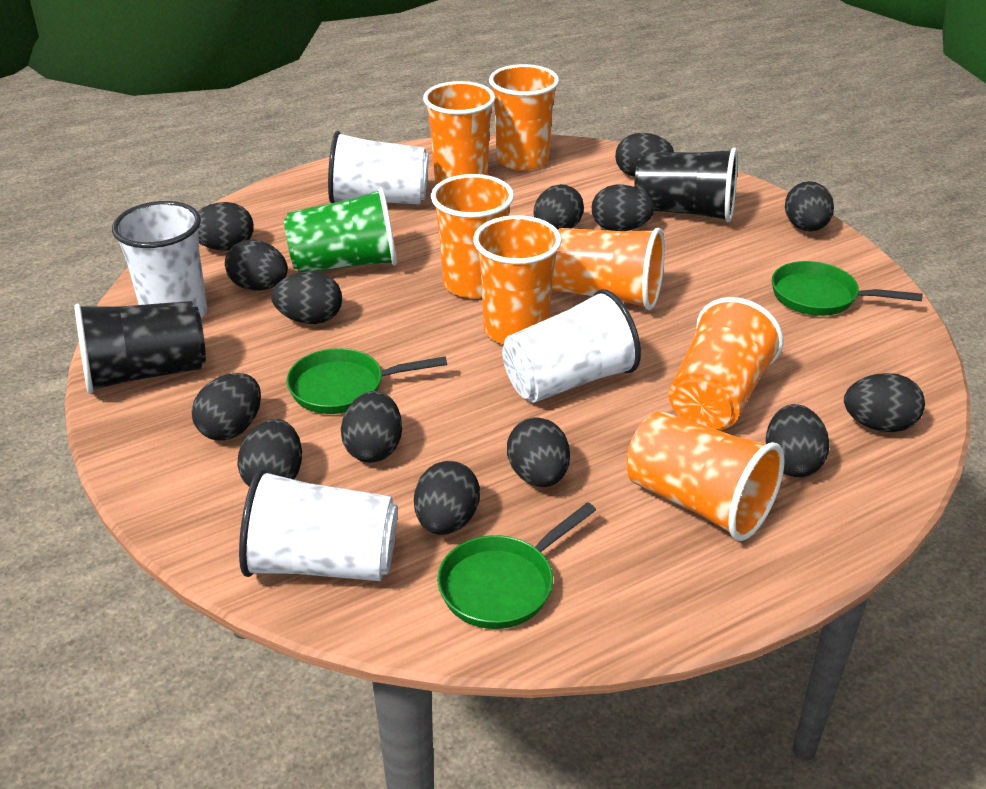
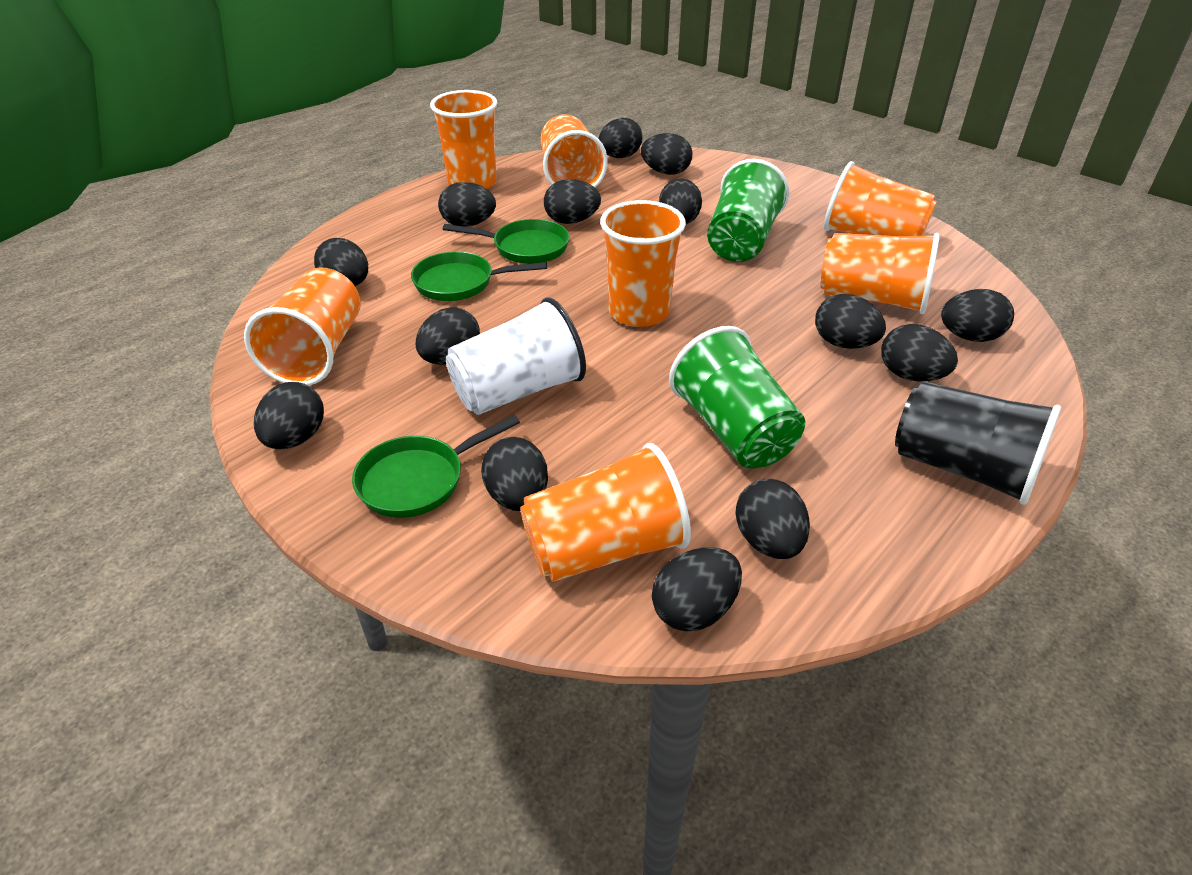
black cup: [74,301,206,394] [634,148,738,222] = 2 -> [895,381,1061,505] = 1
green cup: [284,188,397,272] = 1 -> [669,326,805,468] [707,159,789,262] = 2
white cup: [112,201,207,318] [239,468,398,581] [328,131,429,205] [502,289,641,403] = 4 -> [446,297,586,415] = 1

